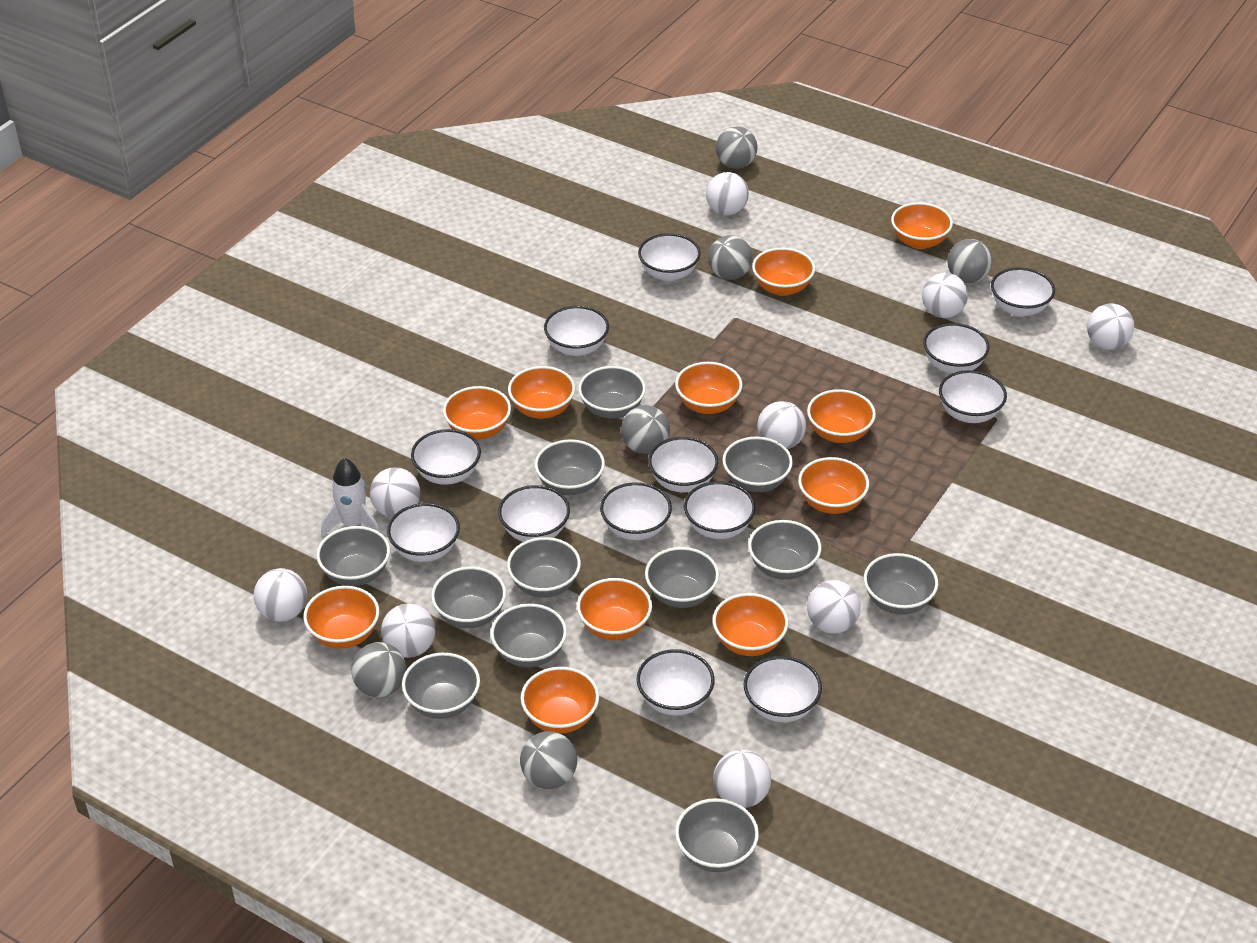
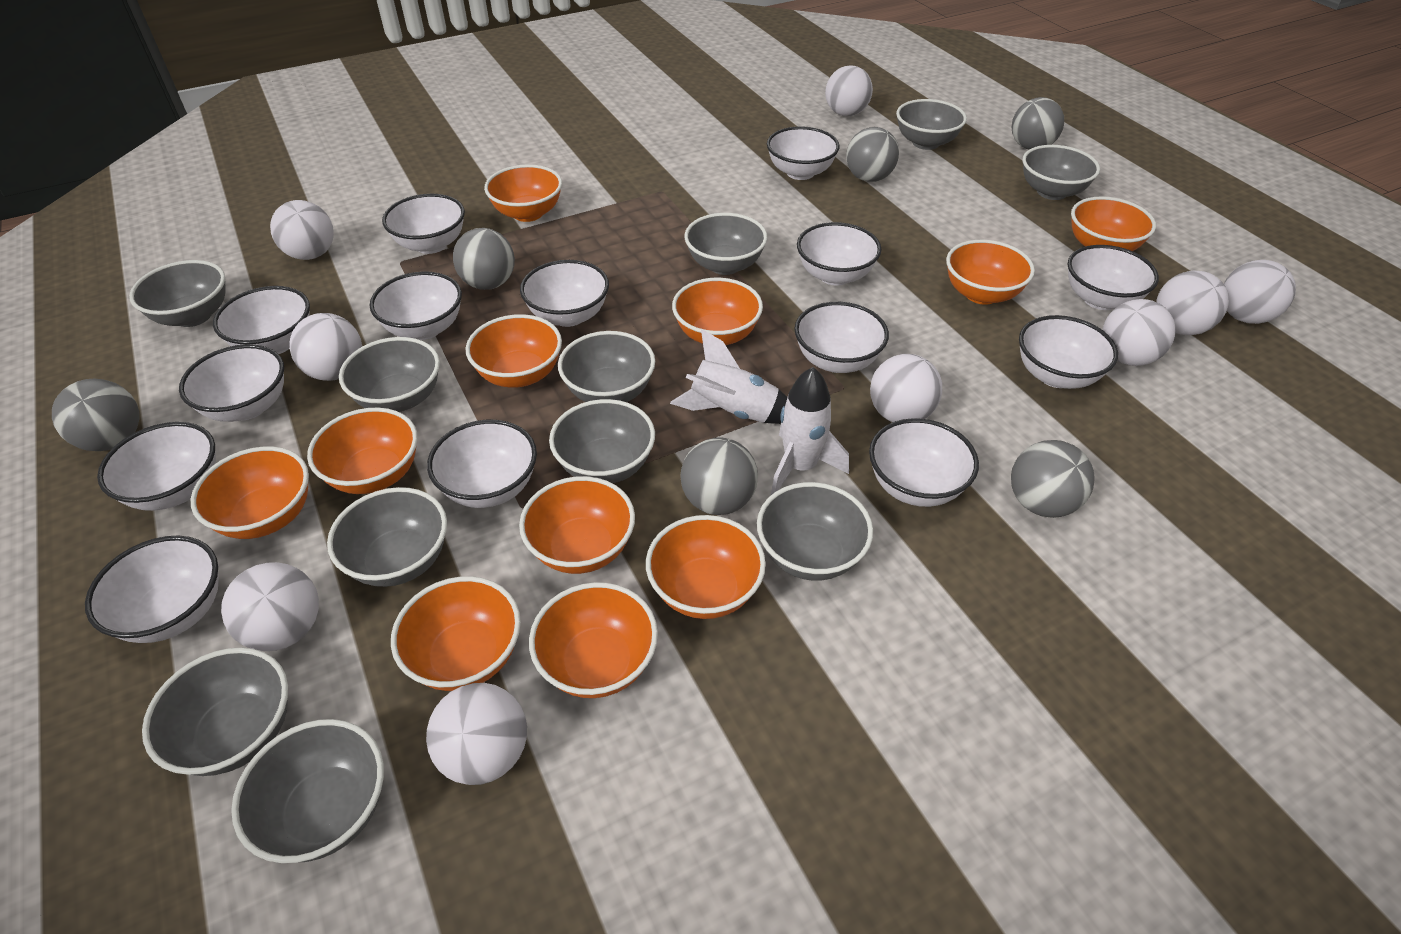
grey bowl: [316,526,390,586] [402,653,480,719] [431,567,506,628] [490,604,567,667] [507,537,581,598] [535,439,605,495] [578,366,646,419] [645,547,719,608] [675,798,759,872] [722,437,793,492] [748,520,821,580] [864,553,938,615] = 12 -> [129,260,226,327] [142,647,288,776] [231,719,384,863] [327,487,447,587] [339,337,440,412] [549,399,655,483] [558,331,655,402] [684,213,767,275] [757,482,873,581] [896,99,967,150] [1023,145,1100,200] = 11
white bowl: [387,503,460,562] [411,429,481,485] [498,485,570,542] [544,306,609,356] [600,482,672,540] [637,649,715,716] [638,233,701,281] [648,437,718,492] [684,481,756,539] [744,656,822,722] [923,323,990,374] [939,370,1007,423] [991,268,1055,317] = 13 -> [85,536,219,643] [97,422,216,511] [179,344,284,422] [213,286,310,354] [369,271,462,340] [382,194,465,254] [427,420,537,508] [520,260,609,327] [767,126,840,180] [795,302,889,373] [797,222,881,286] [869,418,979,507] [1019,315,1118,389] [1068,245,1159,310] = 14
white rocket: [321,458,379,536] = 1 -> [670,329,787,424] [771,367,849,495] = 2

